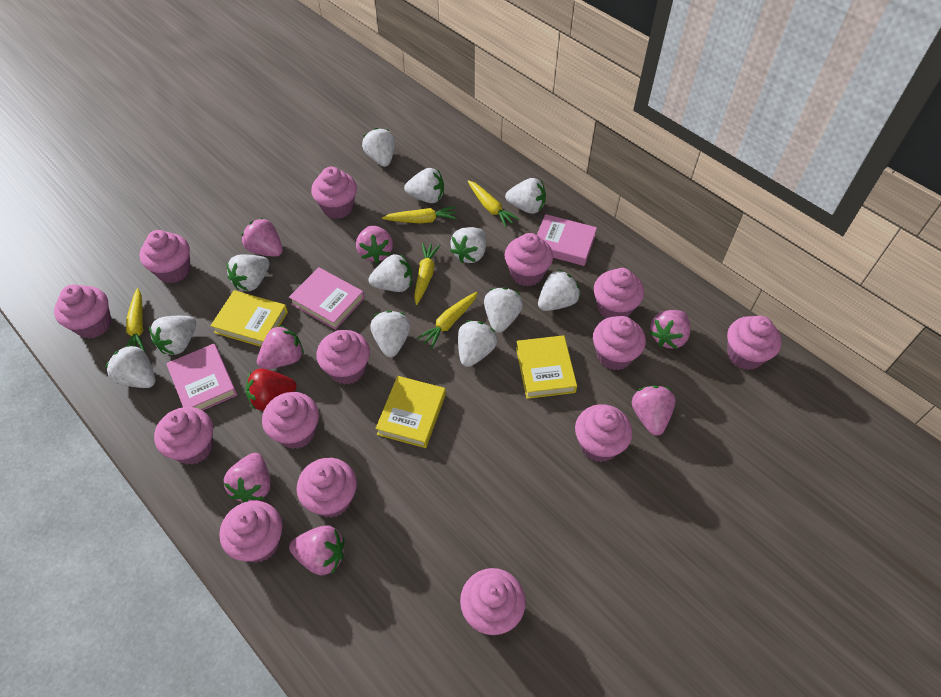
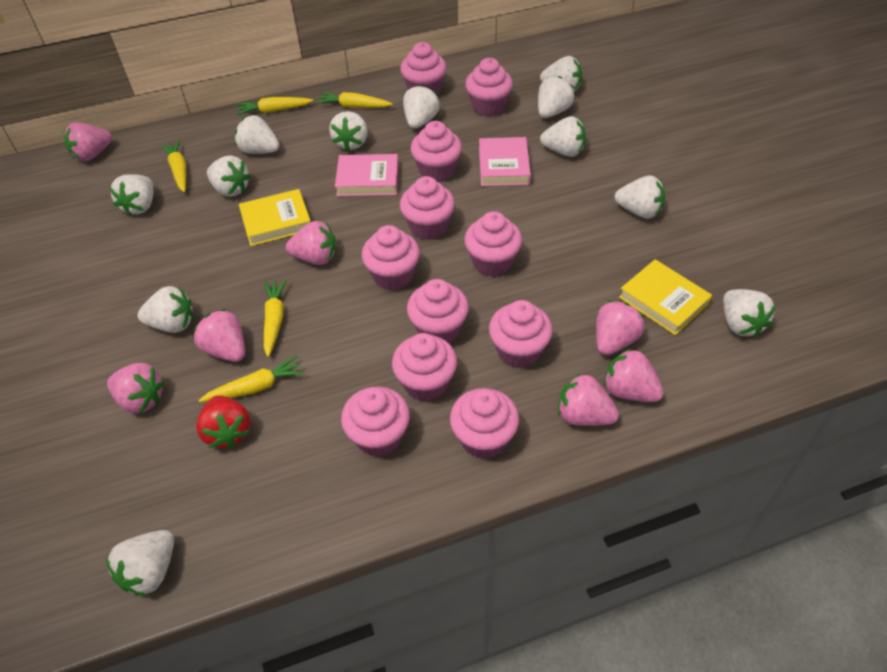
pink book: [166,344,237,411] [289,267,364,330] [537,214,597,266] = 3 -> [335,154,399,196] [479,137,531,186] = 2
pink cupcake: [54,284,112,339] [140,230,191,283] [154,407,213,465] [219,501,282,563] [262,392,319,449] [297,458,357,518] [311,167,357,219] [317,330,370,385] [460,568,526,635] [505,233,553,286] [575,404,632,462] [593,316,646,370] [594,268,644,319] [727,316,782,370] = 14 -> [341,387,410,457] [362,225,420,291] [392,333,457,402] [400,42,446,96] [400,176,455,240] [407,279,469,344] [410,121,462,182] [450,388,519,459] [464,211,522,277] [465,58,513,117] [489,300,553,368] = 11
yellow book: [211,290,288,347] [375,376,446,448] [516,335,577,399] = 3 -> [239,189,310,246] [619,259,712,335] = 2

